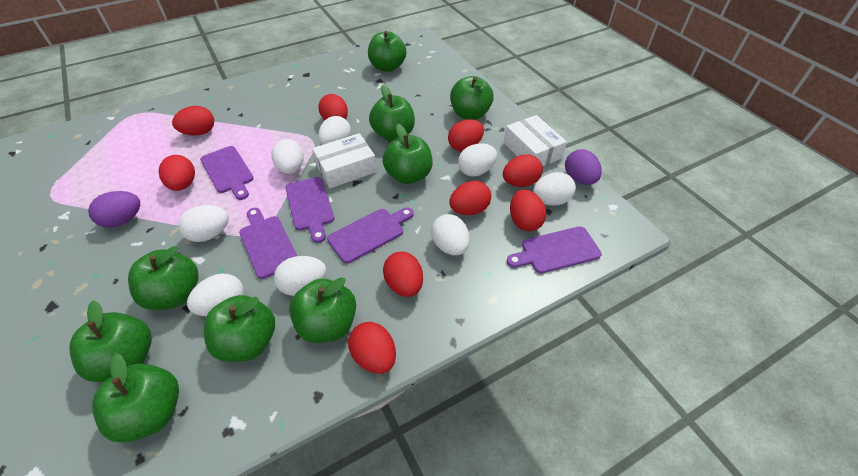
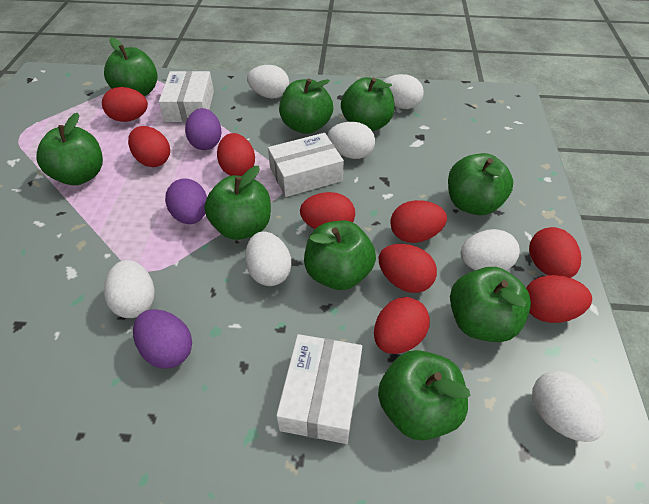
purple cutting board: [200,146,254,200] [239,208,297,279] [286,177,334,243] [327,207,414,264] [507,226,602,273] = 5 -> none = 0
purple egg: [88,191,140,228] [565,149,602,185] = 2 -> [133,309,192,369] [165,178,207,224] [185,108,222,150] = 3
white box: [312,133,377,188] [504,115,567,166] = 2 -> [159,71,214,122] [268,133,344,197] [276,334,362,444] = 3
white egg: [178,205,229,242] [187,274,244,316] [272,139,304,174] [274,256,326,296] [318,116,351,145] [431,214,470,255] [458,143,497,177] [533,172,576,206] = 8 -> [104,260,155,318] [245,231,291,286] [247,65,289,99] [327,122,375,159] [384,74,424,109] [461,229,520,270] [532,371,605,442] = 7

